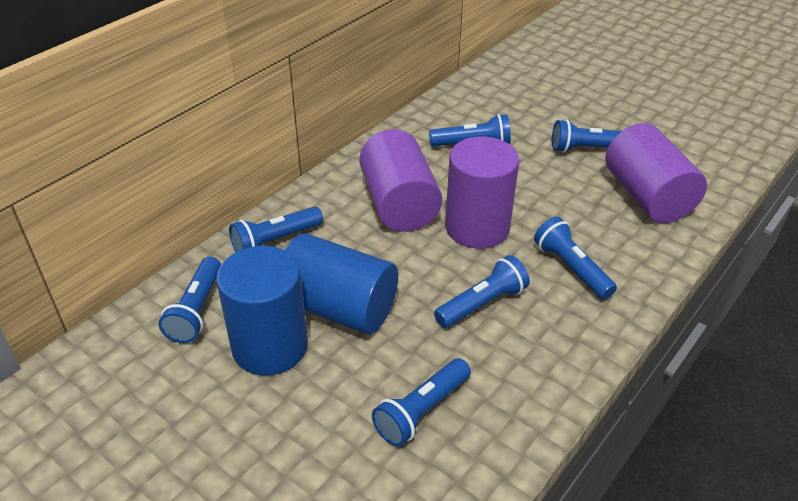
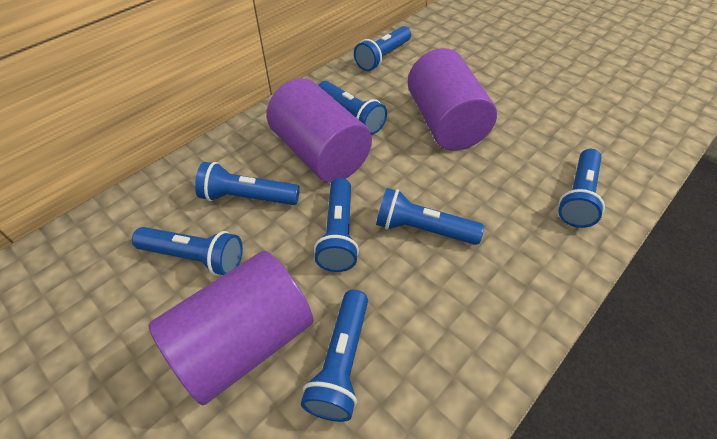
blue cylinder: [216,246,308,376] [285,233,398,335] = 2 -> none = 0
blue flashlight: [158,257,221,343] [229,207,323,252] [372,358,471,446] [429,114,511,147] [434,255,530,328] [534,217,617,300] [552,119,622,153] = 7 -> [132,227,243,276] [195,162,300,205] [301,290,368,422] [314,178,359,272] [318,81,387,135] [354,26,411,71] [376,188,484,245] [558,149,605,228] = 8

